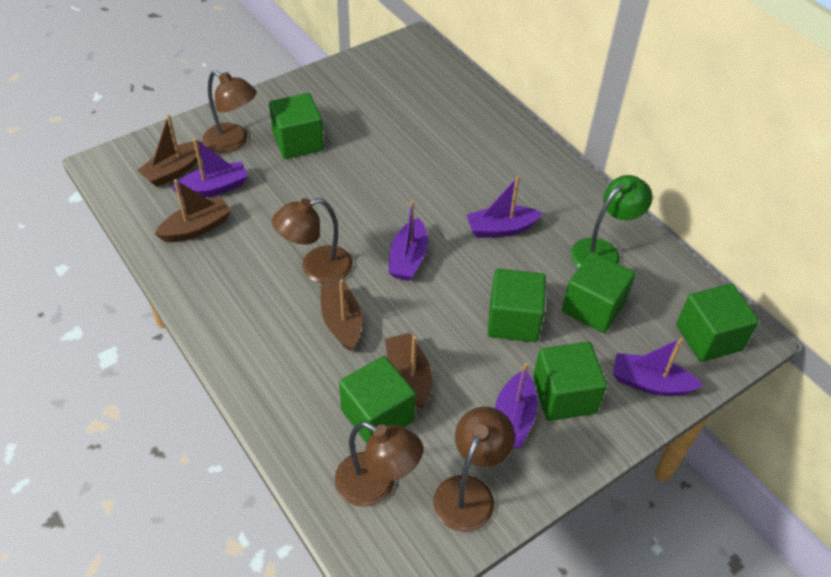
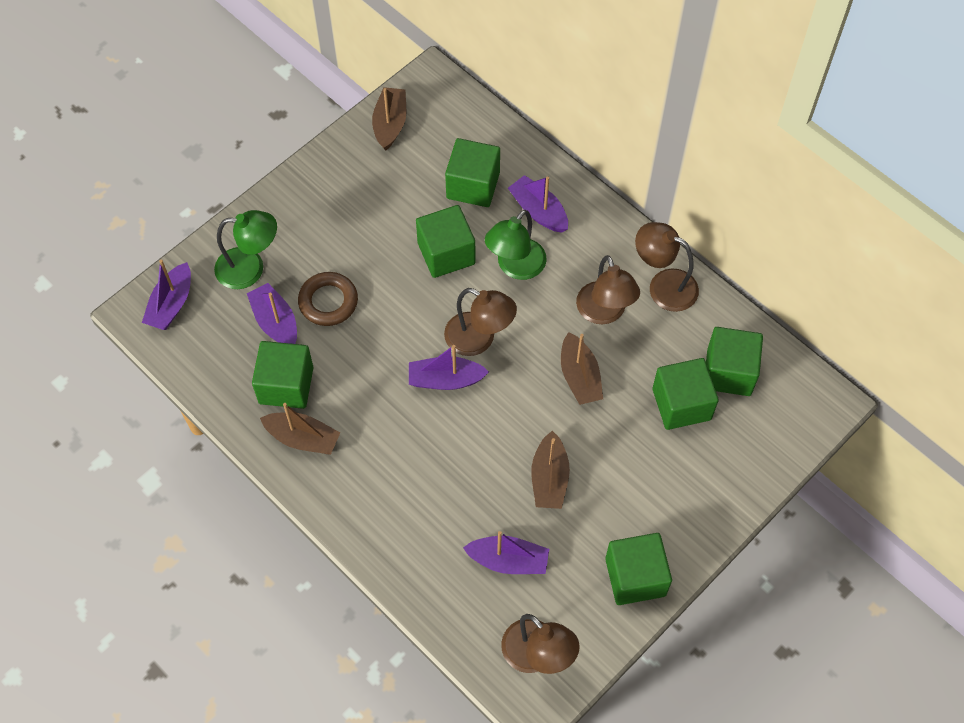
brown ring: none = 0 -> [298,272,358,326] = 1
green lamp: [570,175,652,268] = 1 -> [214,210,277,289] [485,210,547,280] = 2

